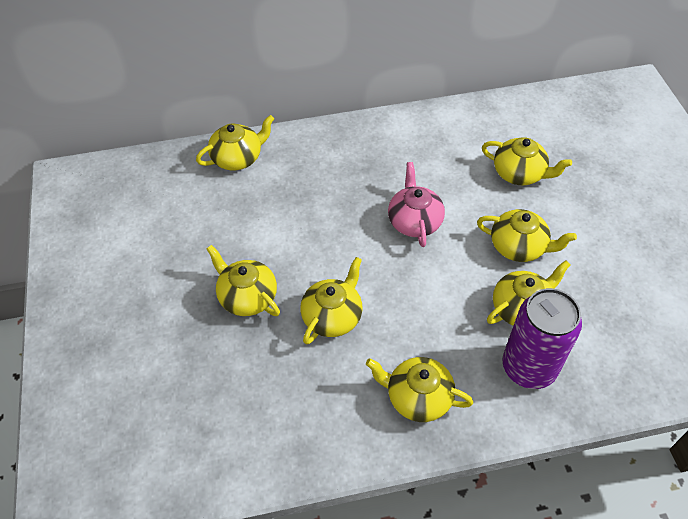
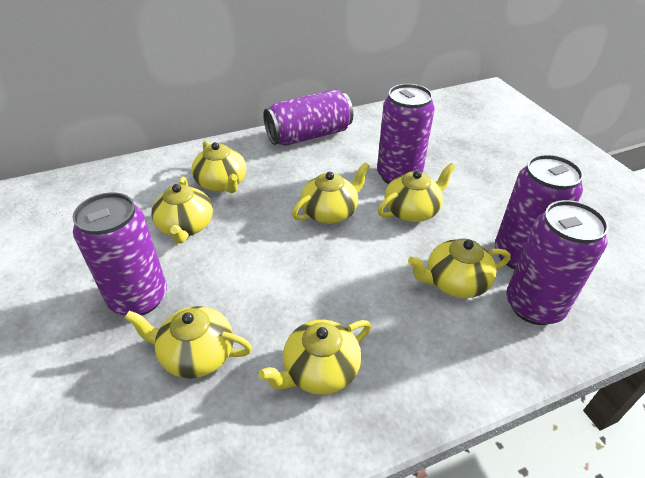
pink teapot: [388,162,445,247] = 1 -> none = 0
purple can: [502,288,582,389] = 1 -> [72,192,167,316] [263,89,353,146] [377,84,435,184] [495,154,584,269] [506,200,609,325] = 5

